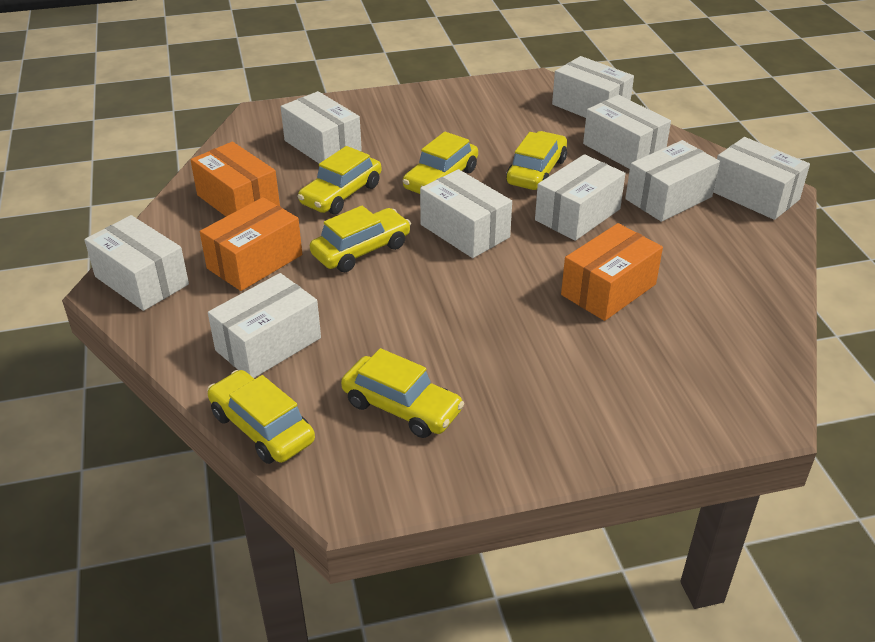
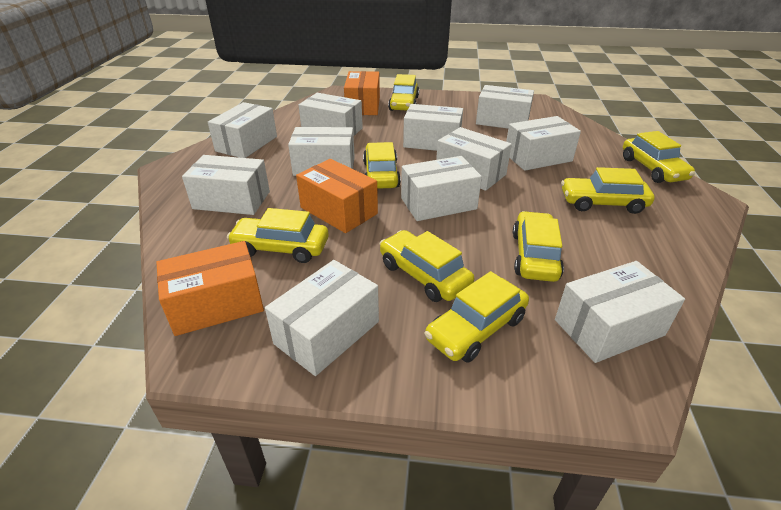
white box: [84,215,189,311] [208,273,321,378] [281,91,362,163] [420,169,512,258] [535,154,626,241] [552,56,634,118] [583,95,671,169] [625,140,720,222] [713,137,810,220] = 9 -> [182,155,270,215] [208,102,277,158] [265,260,379,376] [288,127,355,176] [299,93,363,136] [401,156,482,221] [403,104,463,151] [436,127,512,191] [476,85,534,128] [506,116,581,171] [555,261,685,363] = 11
yellow car: [207,370,315,464] [298,146,381,215] [310,206,411,272] [341,348,464,438] [403,132,478,194] [506,131,567,190] = 6 -> [227,208,329,263] [363,142,401,189] [379,230,474,302] [388,74,419,111] [424,271,529,363] [513,211,564,282] [561,167,654,214] [623,131,695,183] = 8

